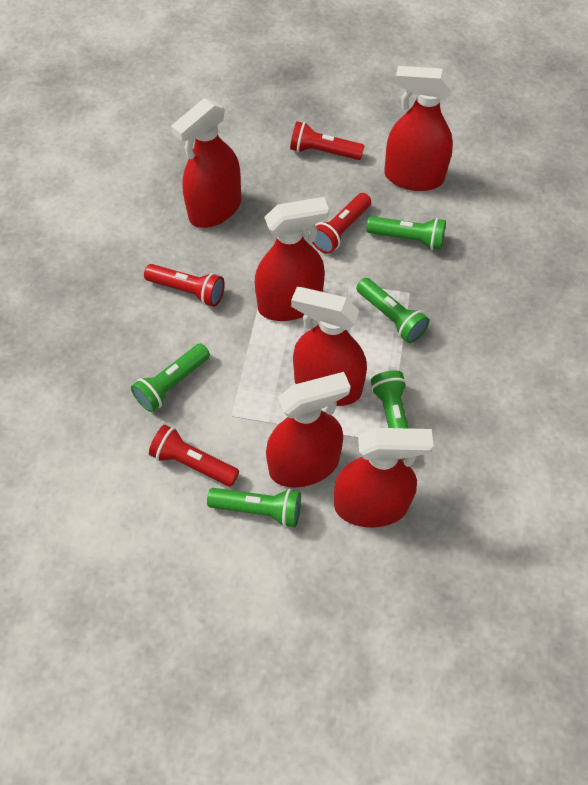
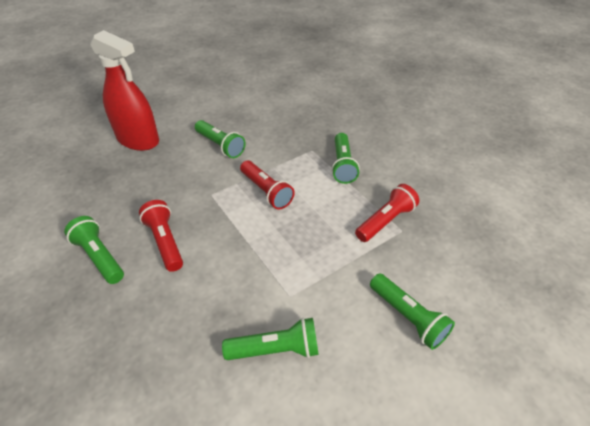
red flashlight: [144,264,225,307] [149,425,239,487] [290,121,365,160] [312,193,371,254] = 4 -> [139,200,183,272] [240,160,295,210] [355,184,419,242] = 3
red spray bottle: [171,98,241,228] [255,197,329,321] [266,372,351,488] [291,287,367,406] [334,428,434,528] [384,66,453,191] = 6 -> [90,30,159,151] = 1

